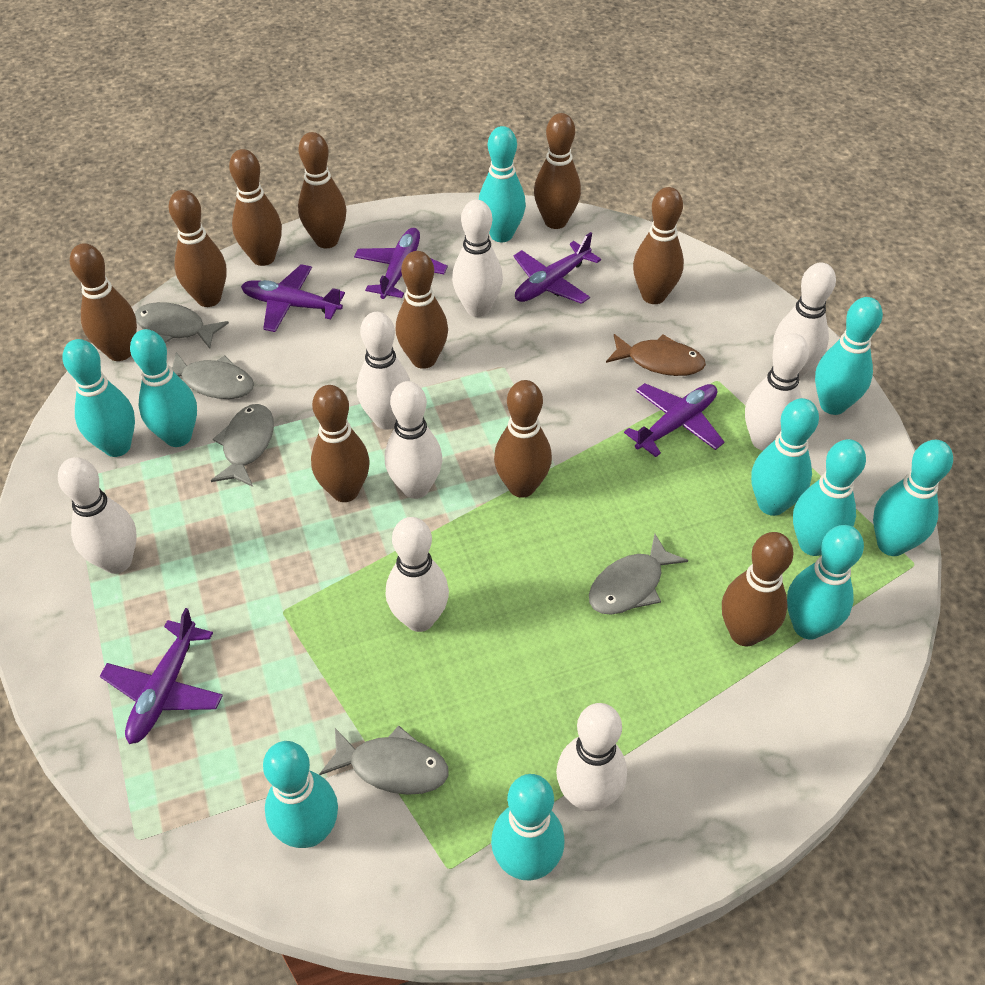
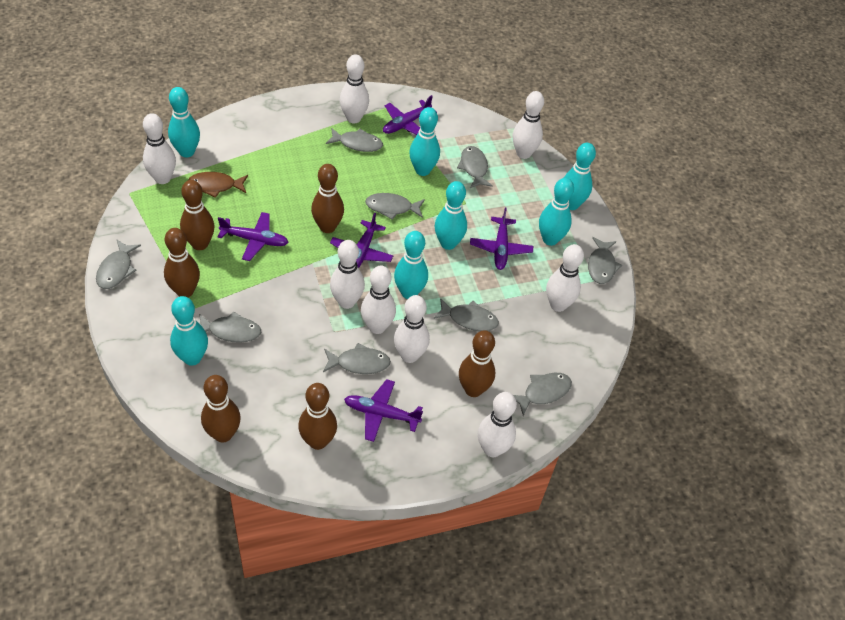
brown bowling pin: [70,243,137,361] [169,190,226,307] [229,149,282,266] [298,132,347,248] [311,385,370,502] [396,251,448,369] [494,380,552,498] [534,113,581,229] [633,187,684,304] [722,532,794,646] = 10 -> [164,228,200,297] [180,180,215,250] [201,375,241,442] [298,383,337,450] [311,164,344,233] [459,330,495,397] = 6
grey fish: [135,302,229,349] [171,352,254,399] [211,404,274,487] [319,725,449,795] [589,534,688,615] = 5 -> [96,239,141,289] [199,311,261,343] [323,343,391,374] [326,128,383,152] [365,193,425,220] [433,298,499,331] [457,146,493,188] [513,373,572,416] [588,237,622,284] = 9
turquoise bowling pin: [62,339,135,457] [130,329,197,447] [263,741,338,848] [479,126,526,242] [491,774,564,881] [751,398,819,516] [787,525,864,640] [793,439,866,556] [815,297,883,415] [873,440,953,556] = 10 -> [168,87,200,157] [170,296,208,366] [394,231,428,299] [409,107,440,176] [435,181,467,250] [539,178,574,246] [564,143,596,210] = 7

